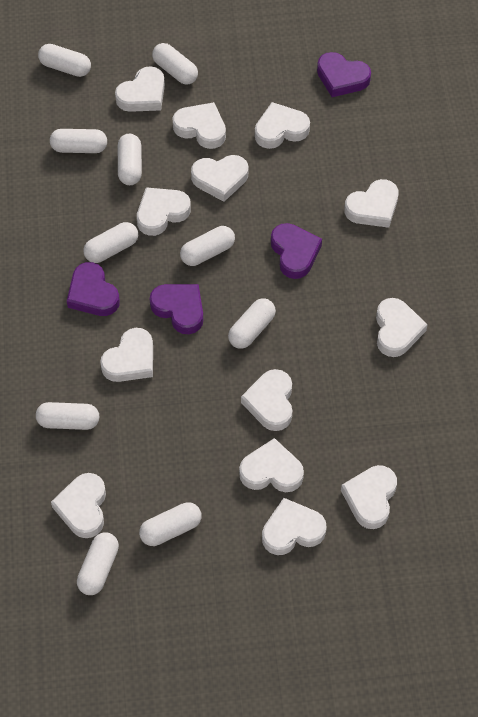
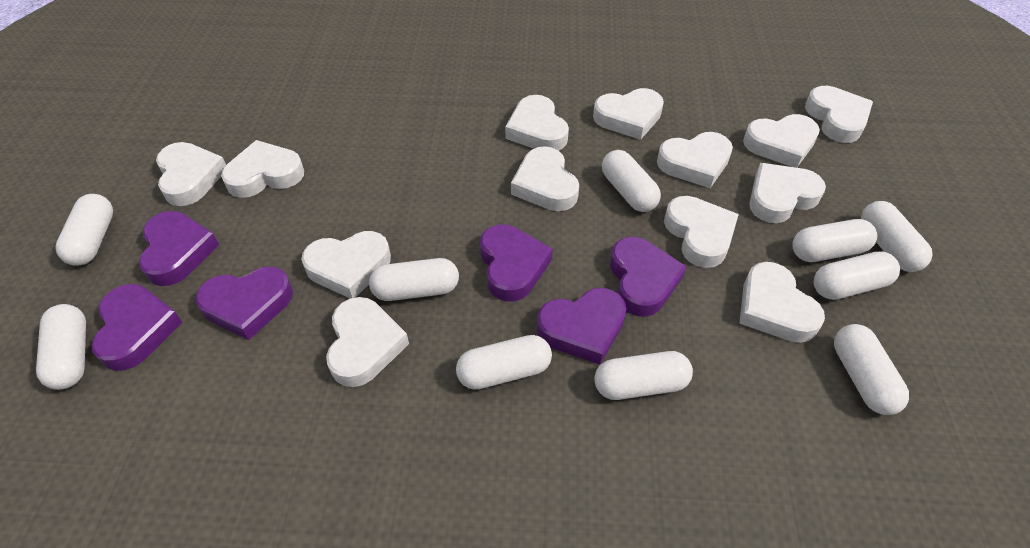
purple heart: [67,262,120,316] [150,284,203,334] [271,223,322,279] [317,52,371,97] = 4 -> [91,284,182,371] [139,211,219,286] [195,267,293,340] [480,224,553,302] [537,288,627,365] [610,237,687,317] = 6

